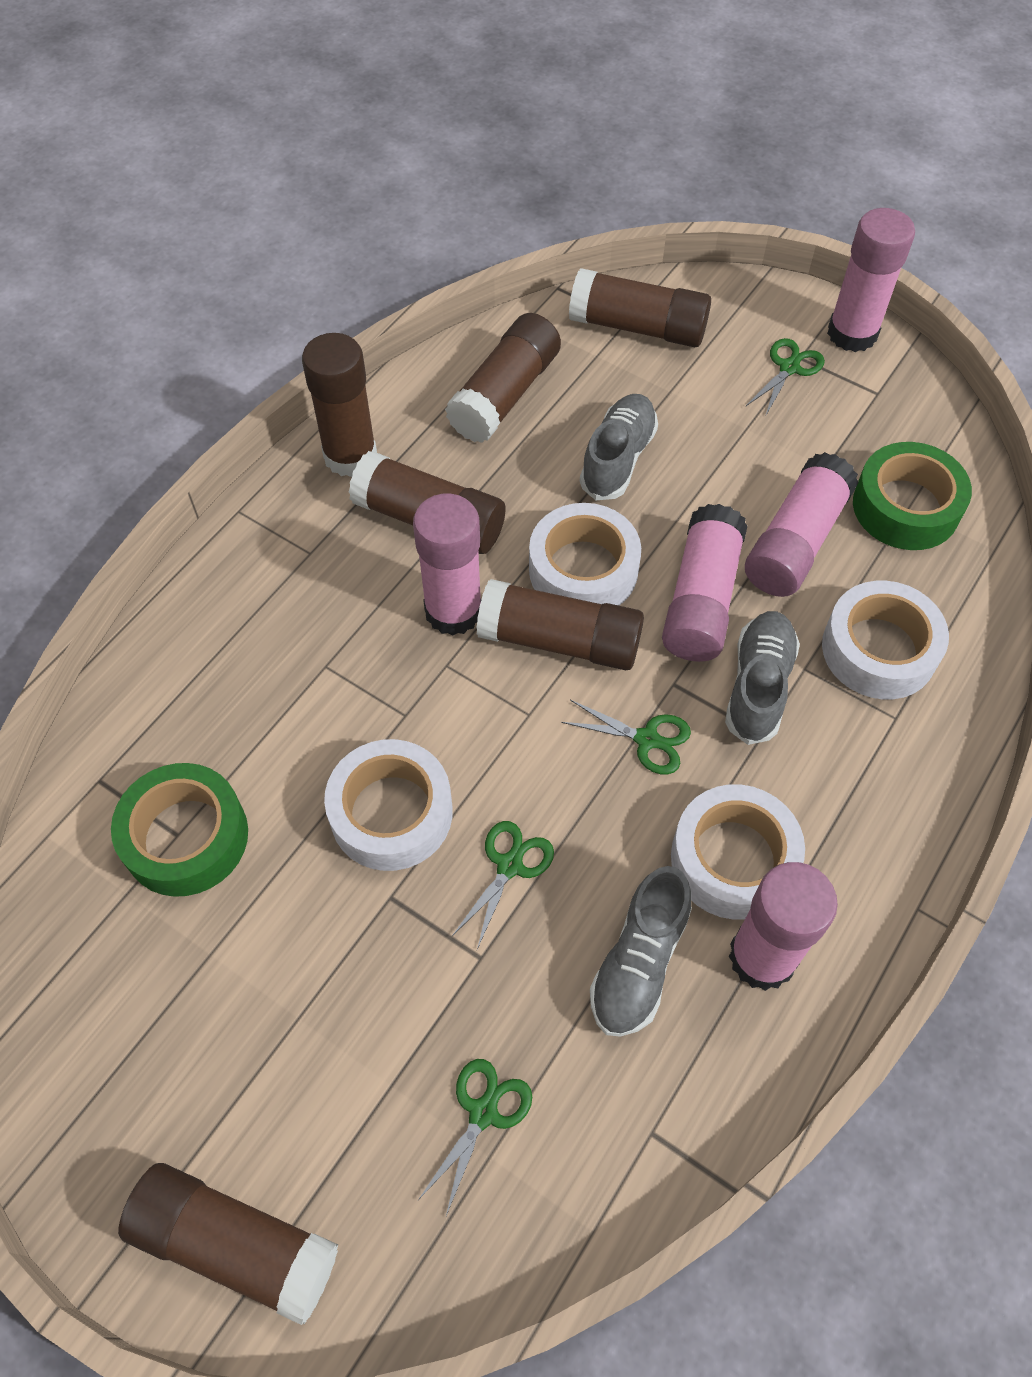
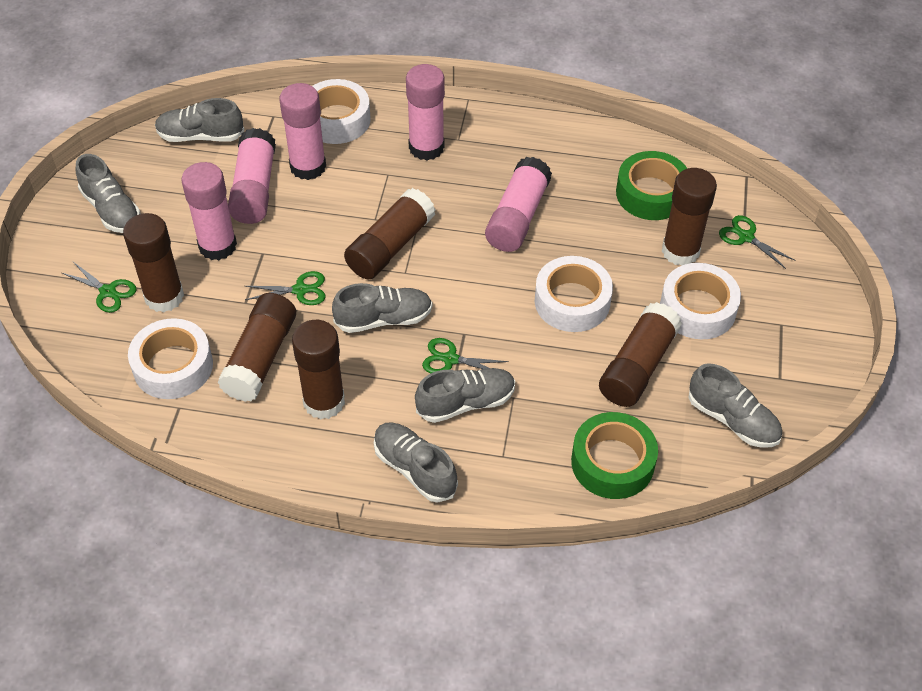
grey shoe: [580,394,658,500] [590,866,692,1037] [725,611,800,745] = 3 -> [76,154,141,233] [155,98,245,142] [332,283,432,333] [374,422,458,502] [415,368,515,423] [689,363,782,448] = 6

